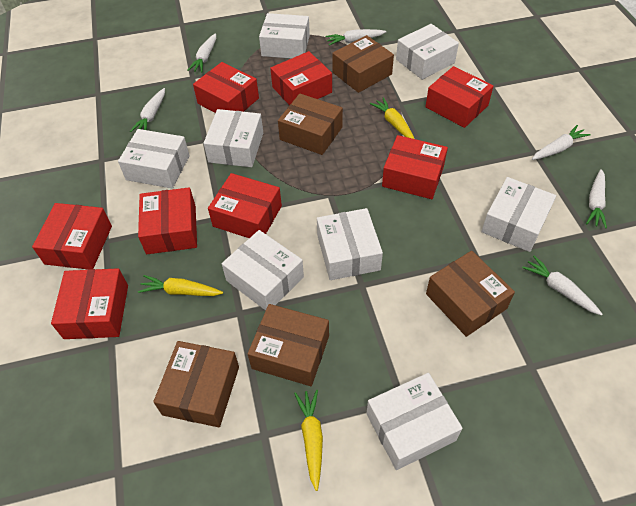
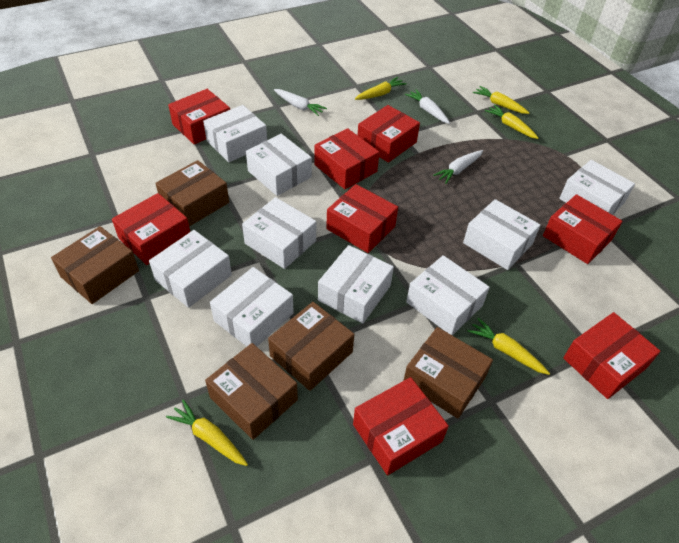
white box: [118,129,190,188] [204,109,263,167] [222,230,304,311] [259,13,310,59] [317,208,383,280] [366,373,463,470] [396,24,459,80] [481,177,556,252] = 8 -> [149,230,232,308] [203,105,267,162] [210,267,294,346] [242,197,316,269] [246,134,312,196] [318,245,394,324] [406,255,490,335] [463,199,540,270] [559,160,635,215] = 9
white carrot: [130,88,165,132] [188,33,216,73] [326,29,386,45] [522,256,602,316] [532,125,591,160] [586,169,607,229] = 6 -> [274,89,327,116] [405,90,450,124] [433,150,483,184] = 3
yellow carrot: [138,275,223,296] [294,390,323,491] [370,97,414,139] = 3 -> [166,399,248,466] [355,77,407,100] [467,318,550,375] [473,86,529,114] [485,105,538,139] = 5

